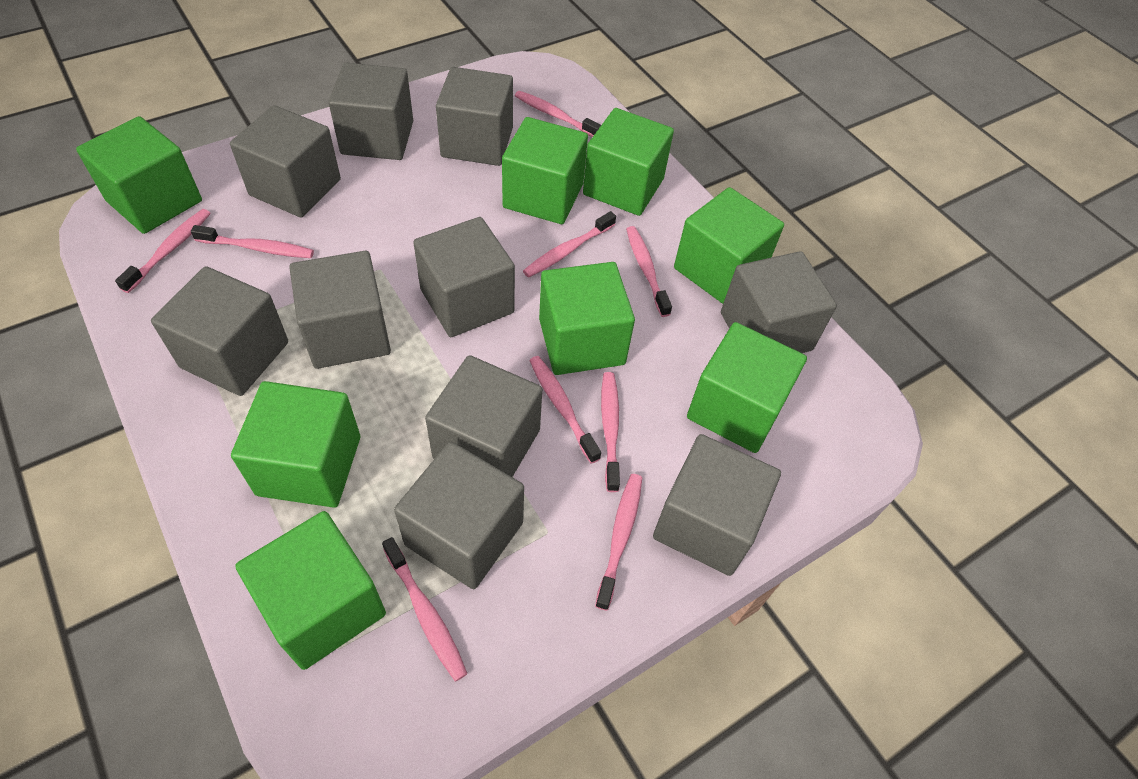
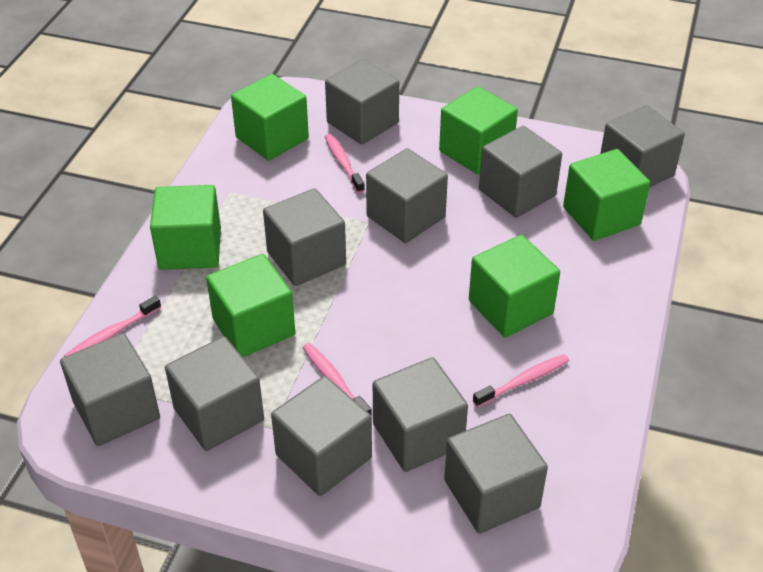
green cube: [76,116,202,234] [231,381,360,508] [235,511,386,670] [502,117,588,224] [539,262,635,375] [583,108,674,216] [674,187,784,304] [687,322,807,453] = 8 -> [150,185,221,270] [206,254,295,357] [231,74,309,161] [439,86,518,175] [469,235,560,338] [563,149,650,241] = 6
pink toothbrush: [115,209,210,293] [191,225,314,258] [382,537,467,681] [515,91,601,137] [523,211,616,277] [529,356,601,464] [595,474,642,611] [601,372,620,492] [626,226,672,317] = 9 -> [64,296,161,357] [303,343,372,417] [325,134,365,193] [473,354,569,407] = 4

